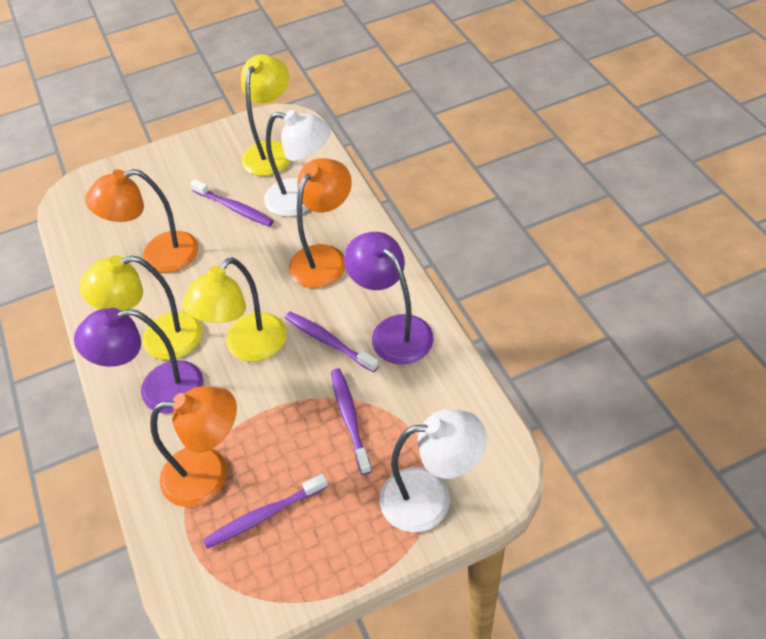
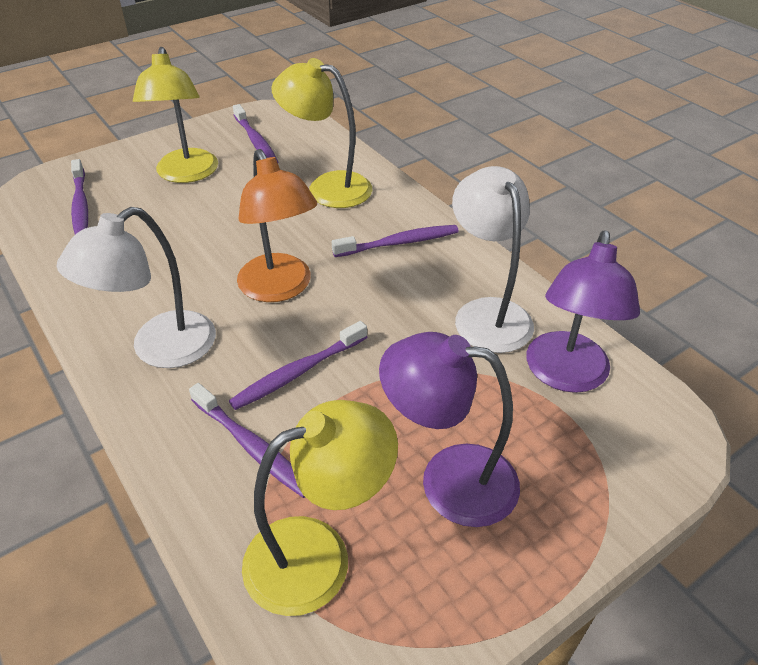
orange lamp: [85,169,198,273] [150,386,237,507] [289,158,352,288] = 3 -> [237,149,317,302] = 1
purple toothbrush: [190,179,274,226] [203,473,328,549] [285,312,379,373] [331,369,372,475] = 4 -> [71,159,88,234] [189,383,305,498] [229,321,367,410] [233,104,278,163] [332,225,459,257] = 5

